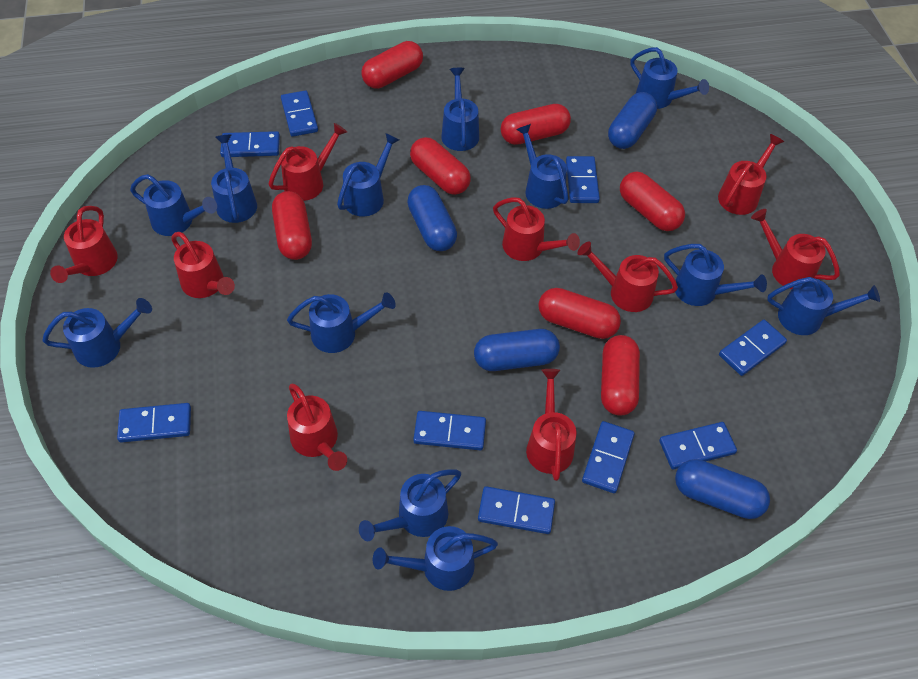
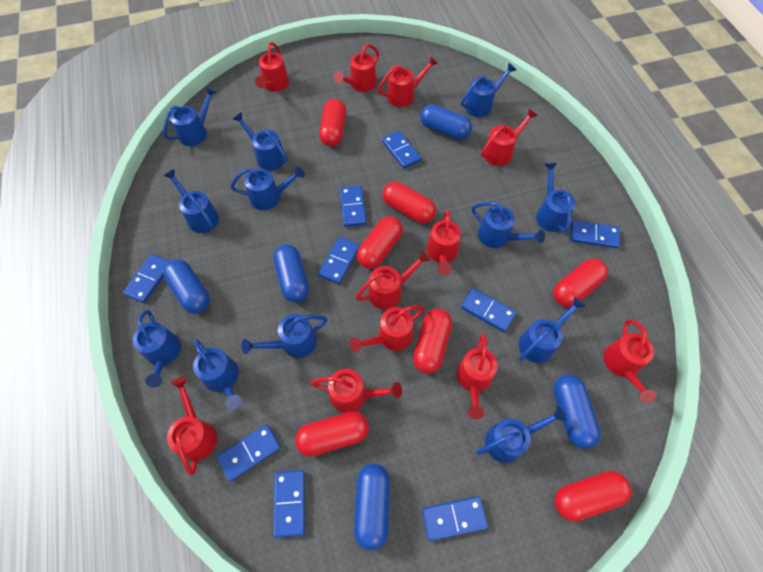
blue capsule: [407,185,457,251] [474,329,560,371] [608,92,657,149] [675,459,770,519] = 4 -> [163,259,210,314] [273,244,309,303] [354,464,390,551] [420,104,472,140] [554,375,601,449] = 5
red watering can: [50,206,118,283] [171,232,235,298] [268,123,347,201] [287,384,347,471] [493,197,580,261] [526,369,576,481] [577,241,678,312] [718,134,784,215] [751,209,840,289] = 9 -> [167,377,217,476] [255,42,289,92] [310,369,402,413] [334,44,379,92] [350,305,425,353] [356,251,430,309] [378,56,438,107] [427,210,461,275] [456,334,497,419] [481,109,538,166] [603,319,656,403] = 11

